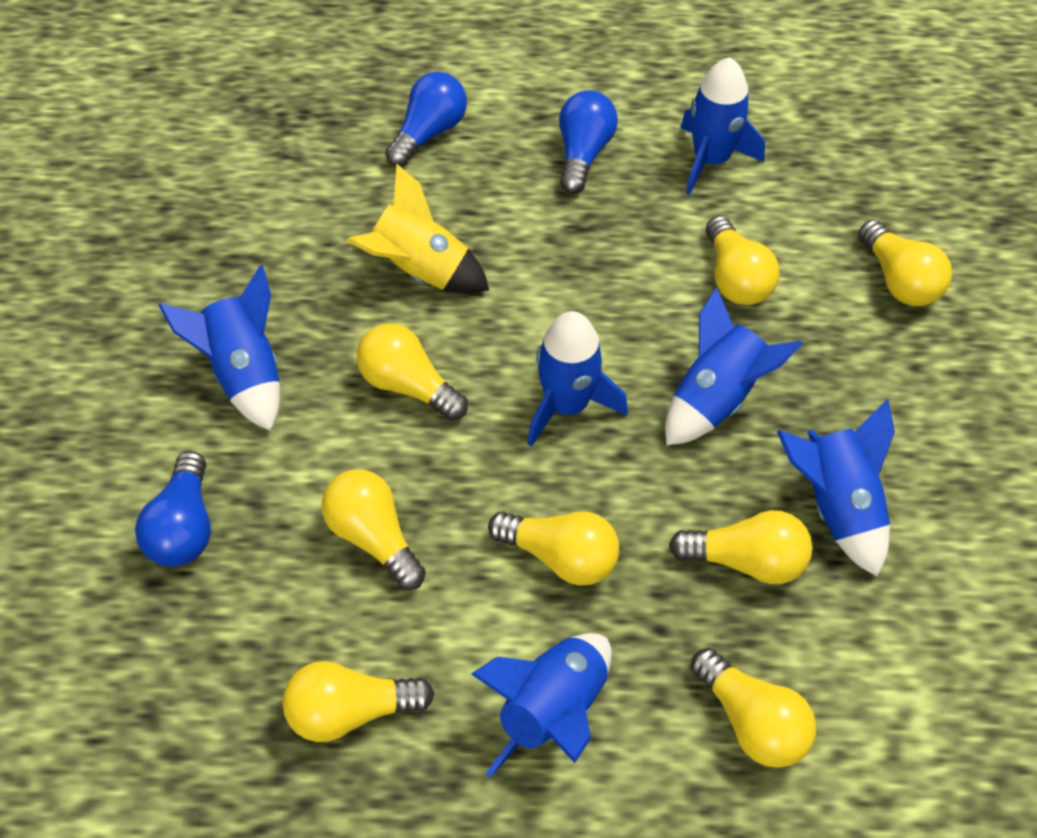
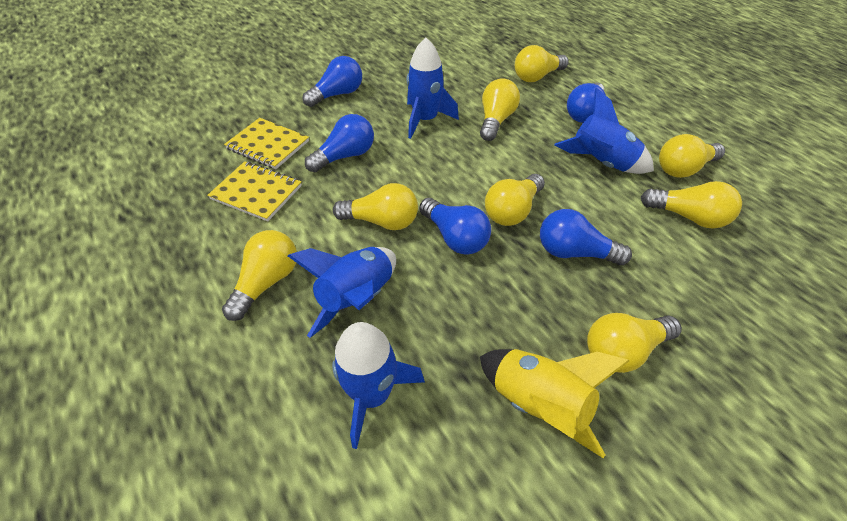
blue light bulb: [135,451,211,566] [385,72,467,167] [559,90,618,194] = 3 -> [303,56,362,107] [305,114,374,172] [419,198,491,255] [540,209,632,265] [567,83,606,123] = 5
blue rocket: [159,265,280,431] [471,633,612,778] [528,311,628,447] [665,287,803,445] [680,57,765,195] [777,399,895,576] = 6 -> [288,247,396,338] [332,322,425,449] [407,38,459,139] [554,88,654,174] = 4
yellow notebook: none = 0 -> [207,161,302,222] [224,118,309,169] = 2

